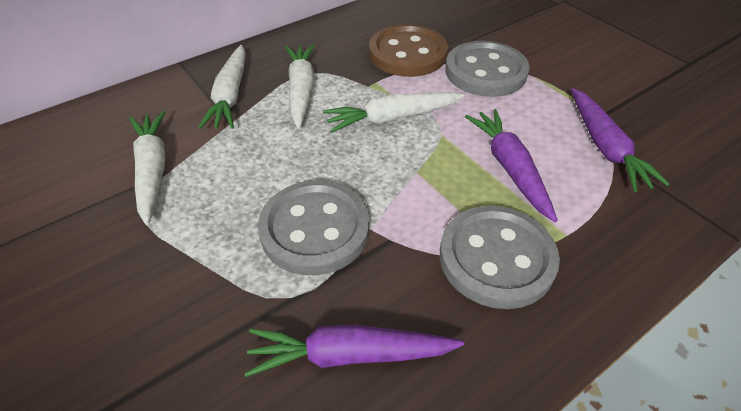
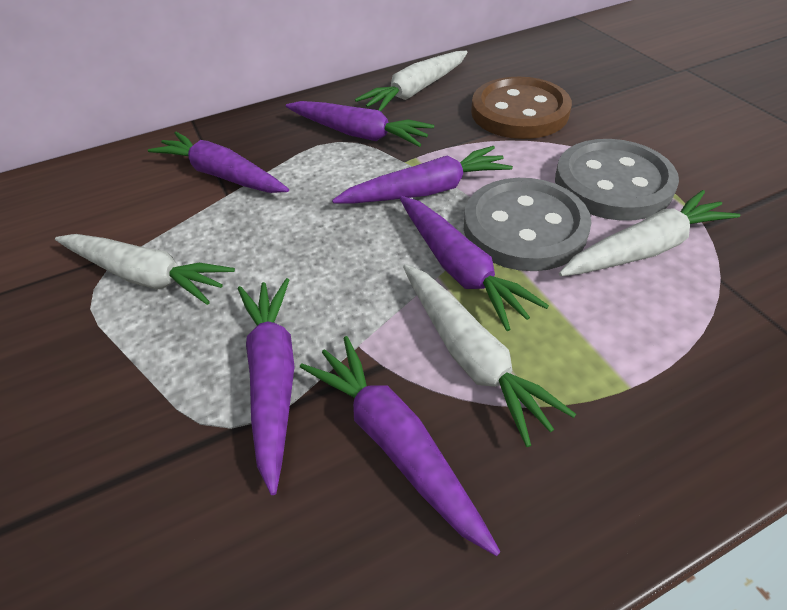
grey button: [258,180,370,275] [440,206,560,309] [446,41,530,97] = 3 -> [464,178,592,271] [555,139,679,221] = 2
purple carrot: [244,324,464,377] [465,109,558,222] [571,88,670,192] = 3 -> [148,132,289,193] [238,278,295,495] [285,101,434,147] [300,336,501,556] [332,146,513,203] [399,196,549,331] = 6

